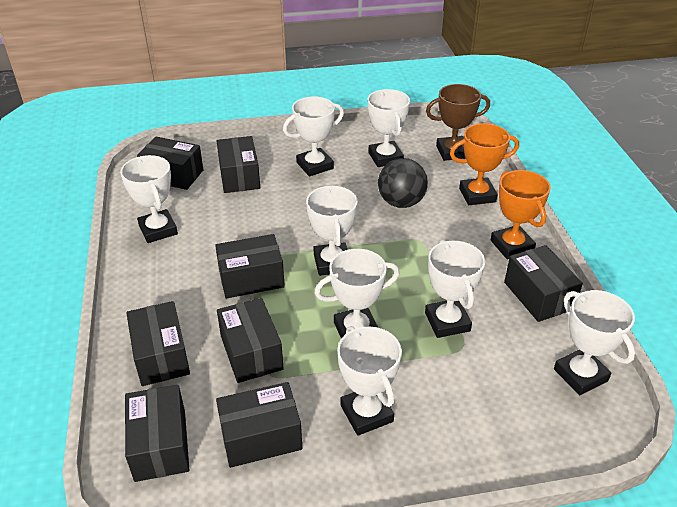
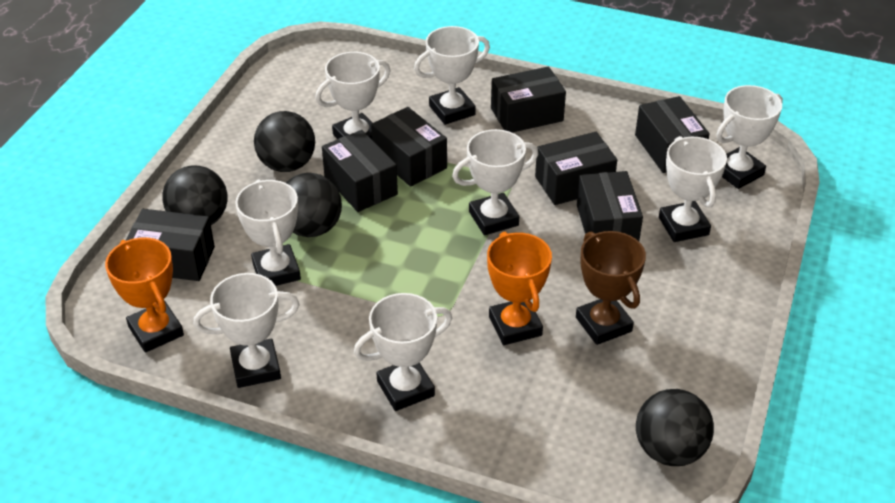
black ball: [378,158,428,208] = 1 -> [162,165,227,225] [254,111,315,172] [286,173,342,237] [636,389,714,466] = 4
black box: [125,385,189,482] [126,301,190,386] [137,136,203,190] [215,234,285,299] [216,382,302,468] [217,136,260,193] [217,298,284,383] [504,245,583,322] = 8 -> [126,209,215,281] [322,130,398,212] [371,107,447,187] [491,67,566,133] [535,132,617,205] [577,171,643,241] [635,96,710,173] = 7

